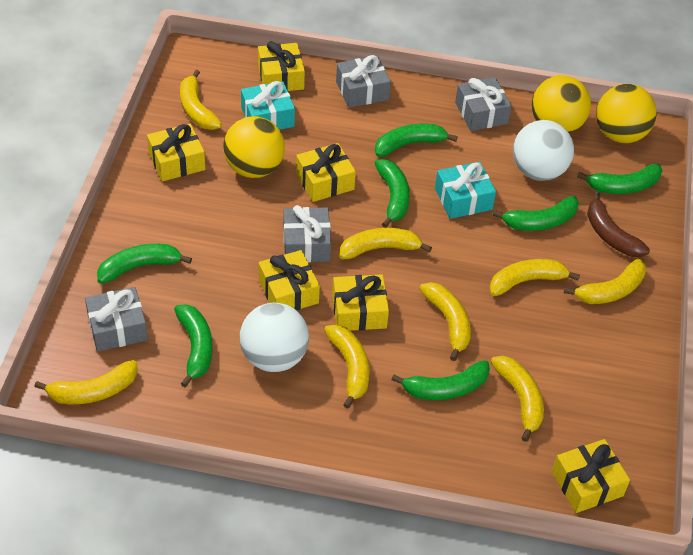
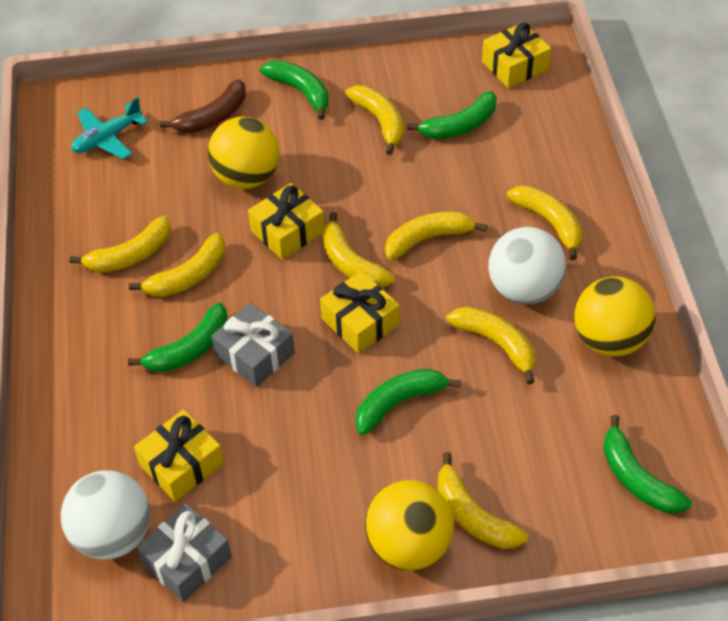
green banana: [97,244,192,284] [174,304,213,387] [375,124,458,157] [375,159,410,228] [391,360,490,400] [492,196,579,231] [577,164,662,194] = 7 -> [128,302,227,372] [260,60,329,120] [356,369,462,435] [407,91,497,139] [603,415,692,513] = 5
grey gift: [85,287,148,352] [283,205,331,263] [336,55,391,108] [455,77,512,131] = 4 -> [137,503,232,602] [211,303,295,387] = 2
turquoise gift: [241,81,295,130] [435,162,496,219] = 2 -> none = 0
turquoise plane: none = 0 -> [71,97,148,159] = 1
yellow gift: [147,124,205,182] [258,41,305,91] [259,250,320,311] [296,143,356,202] [332,274,389,331] [552,439,630,513] = 6 -> [134,410,224,502] [248,183,324,260] [320,271,400,354] [482,22,551,88] = 4

